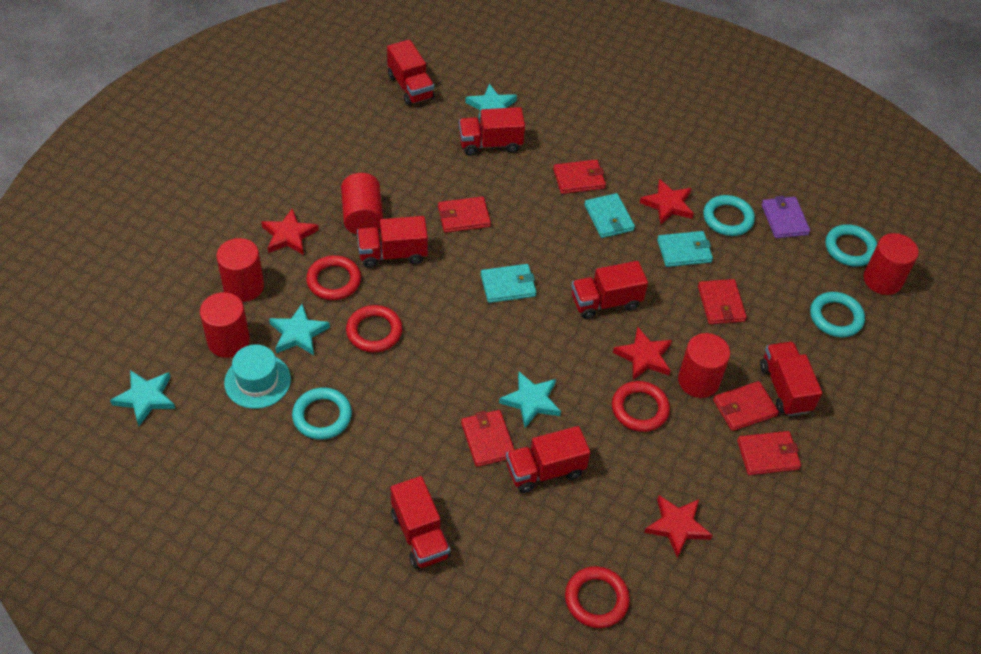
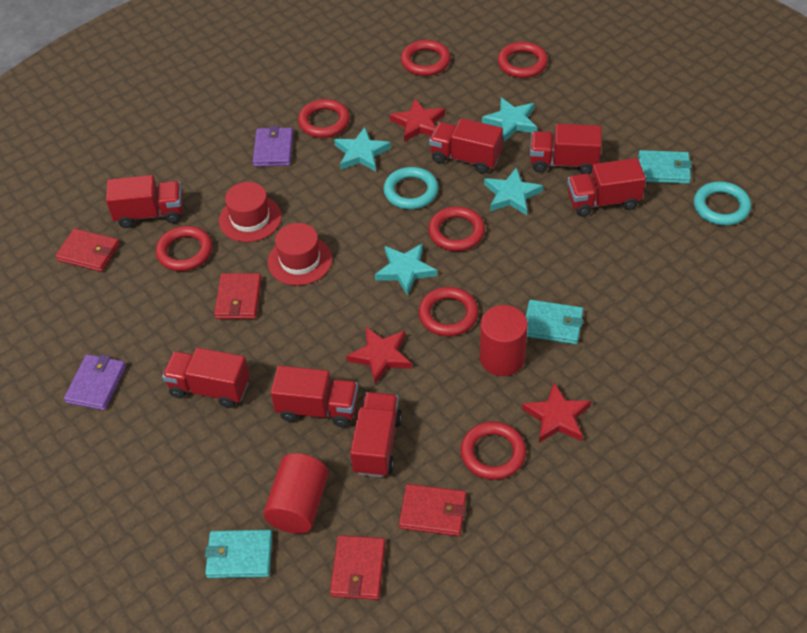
purple wallet: [761,196,810,239] = 1 -> [64,354,126,411] [253,126,293,167] = 2
red cylinder: [200,292,250,358] [216,238,264,302] [341,173,383,234] [678,333,730,398] [864,233,919,295] = 5 -> [263,453,329,534] [480,305,528,376] = 2
red hat: none = 0 -> [219,182,282,242] [268,223,332,286] = 2
red ring: [306,255,361,300] [346,305,402,352] [565,566,630,628] [612,381,670,432] = 4 -> [156,226,212,271] [298,99,350,138] [401,40,451,76] [418,287,479,336] [428,206,485,251] [460,421,526,480] [498,42,548,78] = 7
red star: [261,208,319,255] [613,327,672,380] [640,179,694,225] [644,495,713,558] = 4 -> [346,327,412,384] [390,98,445,142] [522,382,591,443] = 3
red wallet: [438,196,491,233] [461,410,515,467] [553,160,606,194] [698,279,747,324] [713,381,779,431] [737,431,801,475] = 6 -> [55,228,120,272] [214,273,262,319] [330,535,386,600] [399,484,466,536] = 4
turquoise hat: [224,344,291,409] = 1 -> none = 0
turquoise ring: [292,388,352,440] [703,195,755,236] [810,292,865,337] [825,224,877,267] = 4 -> [384,167,438,209] [694,181,751,226] = 2

